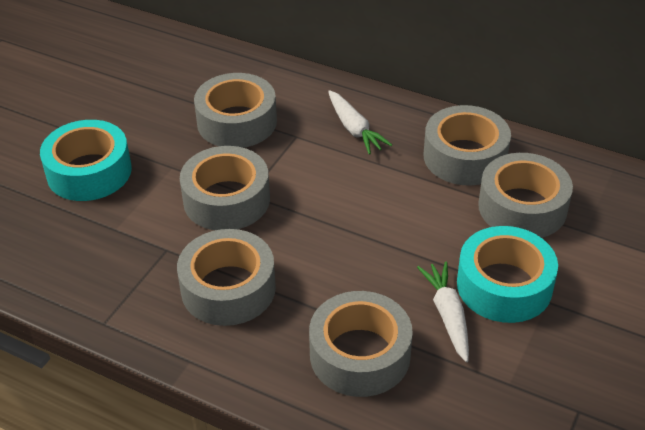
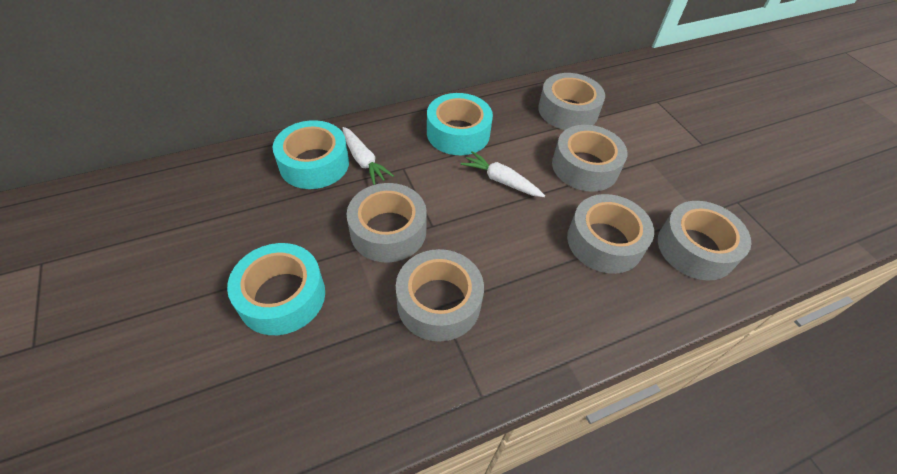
turquoise tape: [40,120,132,201] [457,226,558,323] = 2 -> [227,243,325,335] [273,120,349,189] [427,93,493,155] = 3

